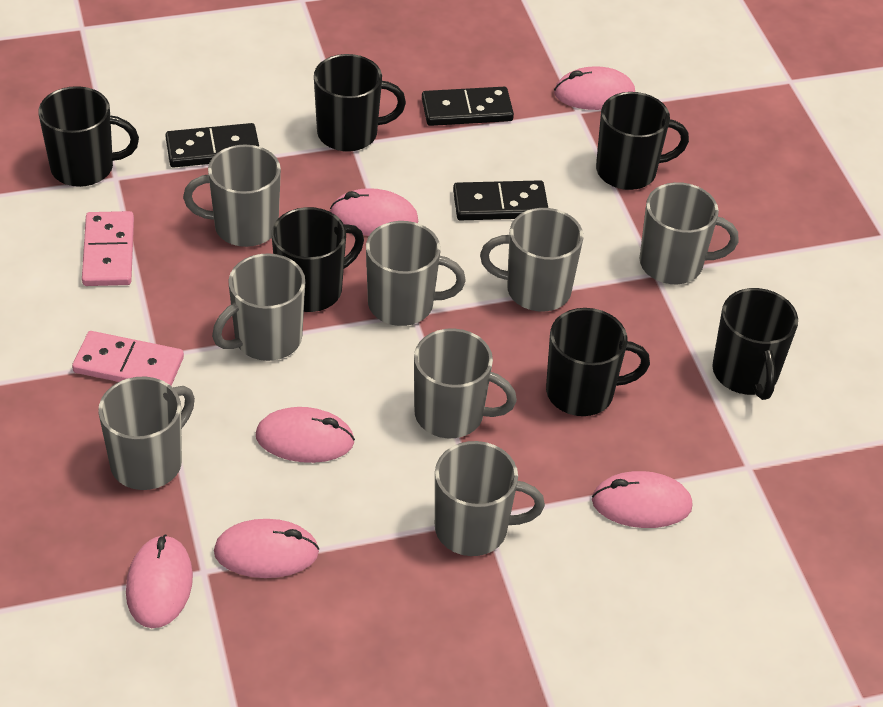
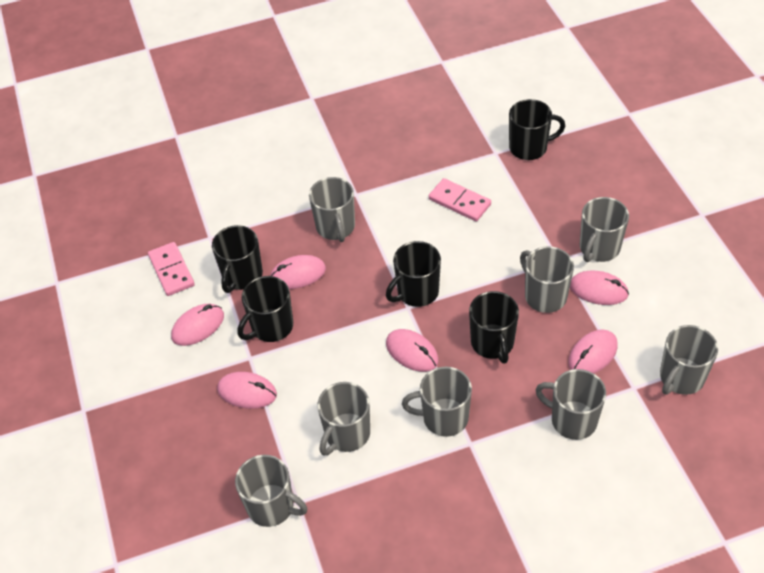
black domino: [165,123,259,167] [422,87,514,126] [453,180,548,220] = 3 -> none = 0
black mug: [39,86,139,187] [272,207,364,312] [314,54,406,152] [546,308,650,416] [596,92,689,190] [712,288,798,400] = 6 -> [212,225,263,293] [238,276,293,342] [386,241,441,307] [469,291,519,363] [509,99,565,160] = 5

